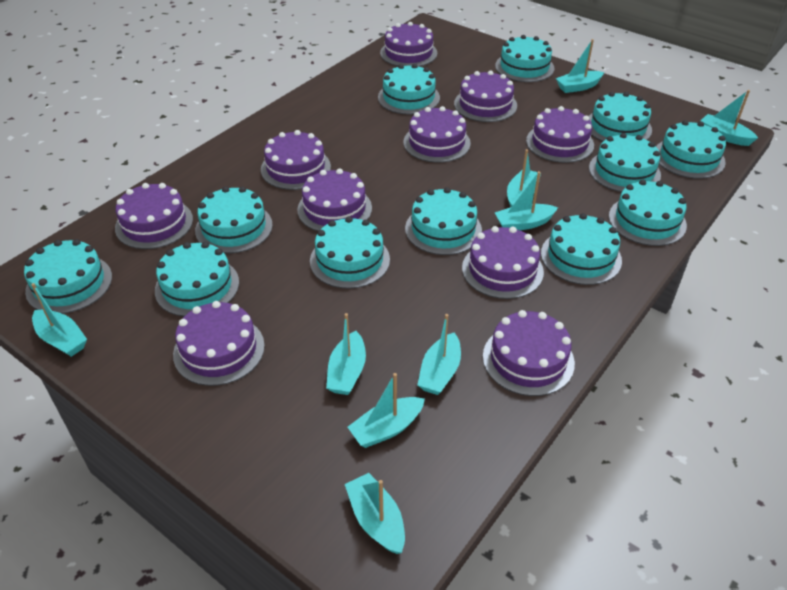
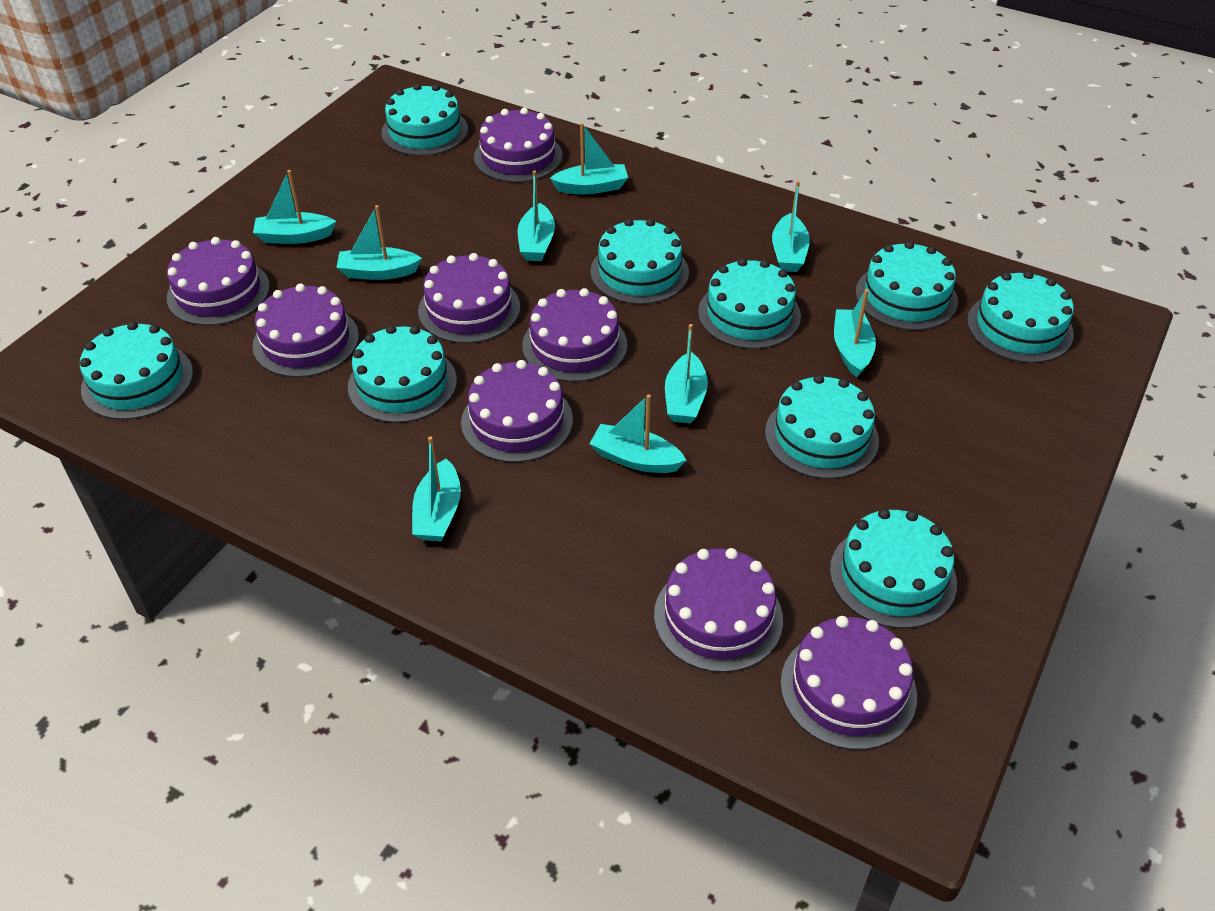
purple cake: [115,183,193,249] [173,301,265,386] [261,130,331,190] [297,168,372,231] [380,22,437,67] [403,106,471,163] [454,70,517,122] [462,226,544,299] [483,310,575,396] [526,106,594,163] = 10 -> [167,237,270,326] [252,284,359,377] [418,253,520,343] [461,360,573,462] [474,108,562,182] [522,288,627,382] [654,548,783,672] [780,616,917,750] = 8
turquoise cake: [24,239,112,314] [155,242,239,316] [195,186,273,253] [310,216,390,289] [378,64,440,114] [405,187,482,255] [495,35,554,82] [541,213,622,285] [588,92,652,141] [589,133,661,192] [609,179,687,246] [656,120,726,179] = 12 -> [80,321,193,420] [348,325,457,423] [381,84,468,156] [590,219,689,304] [698,258,801,349] [765,375,879,479] [830,509,957,628] [856,241,958,330] [967,271,1074,363] = 9

